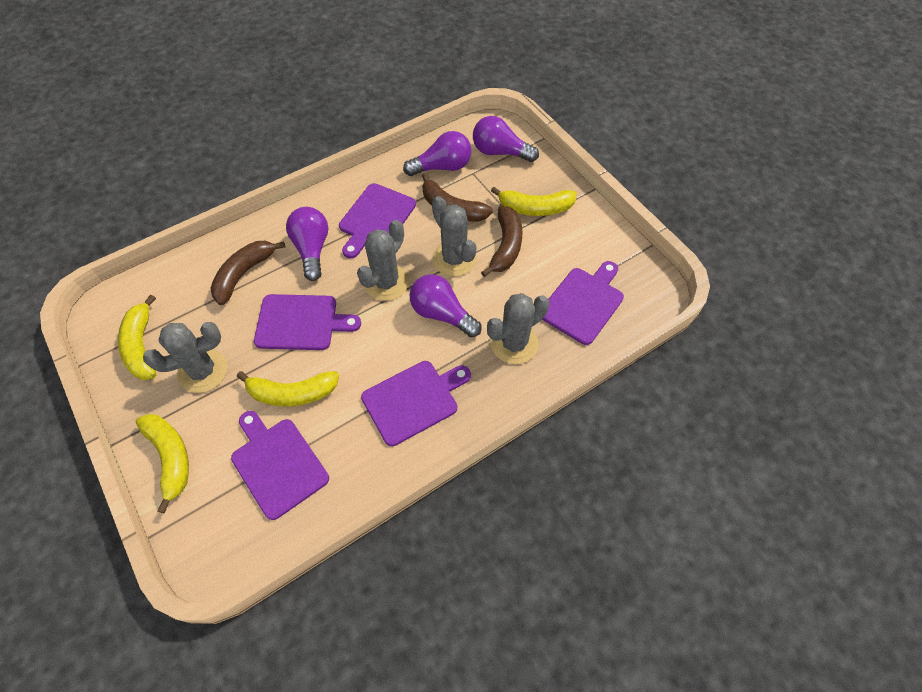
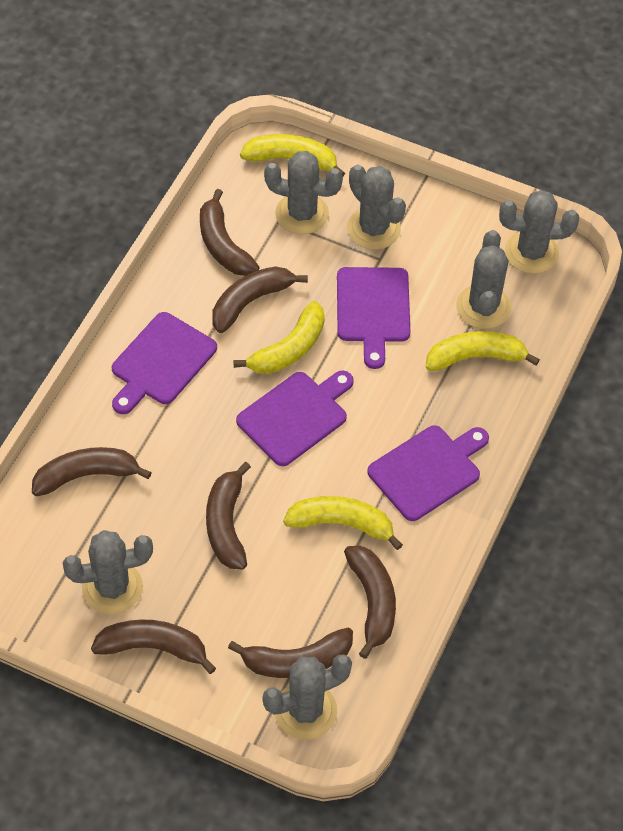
brown banana: [210,241,286,305] [422,173,493,222] [481,206,523,277] = 3 -> [32,447,152,497] [91,620,216,674] [200,189,260,276] [206,462,251,570] [212,266,308,333] [228,627,353,678] [344,546,396,659] = 7
grey cactus: [143,322,227,393] [357,220,409,301] [432,196,477,277] [487,293,550,364] = 4 -> [63,530,153,614] [263,655,352,740] [264,151,343,234] [347,165,406,250] [456,230,511,329] [499,190,579,274] = 6
purple cutting board: [231,411,329,520] [254,294,361,350] [339,183,416,258] [361,361,471,446] [542,261,624,345] = 5 -> [112,312,217,414] [236,371,354,466] [337,267,410,369] [367,425,489,521] = 4
purple light bulb: [286,207,328,281] [403,131,471,176] [410,274,482,337] [473,116,539,162] = 4 -> none = 0

